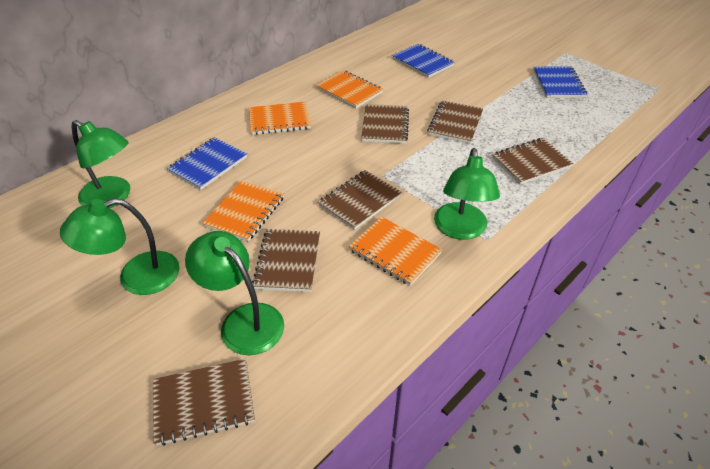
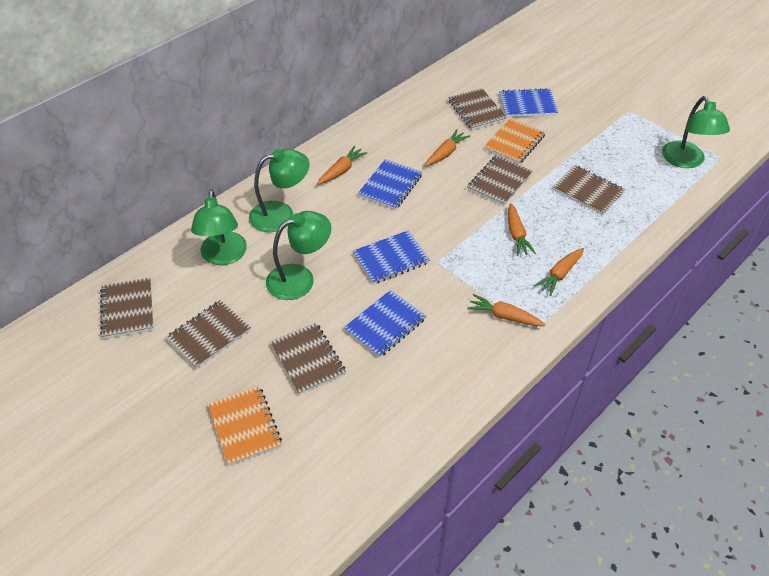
blue notebook: [167,137,247,190] [392,44,455,78] [533,66,587,98] = 3 -> [344,290,426,358] [353,231,430,284] [358,159,422,210] [499,88,558,117] = 4
orange carrot: none = 0 -> [317,146,368,185] [425,129,470,166] [467,294,546,326] [508,203,536,256] [534,248,584,296] = 5
orange notebook: [202,180,284,242] [249,102,311,135] [316,70,383,108] [349,217,442,286] = 4 -> [207,385,282,466] [484,118,546,164] = 2

